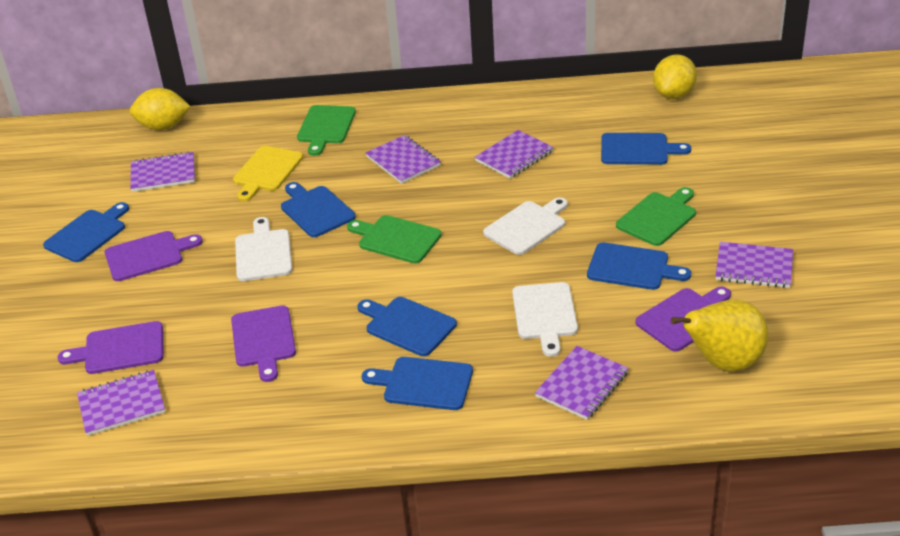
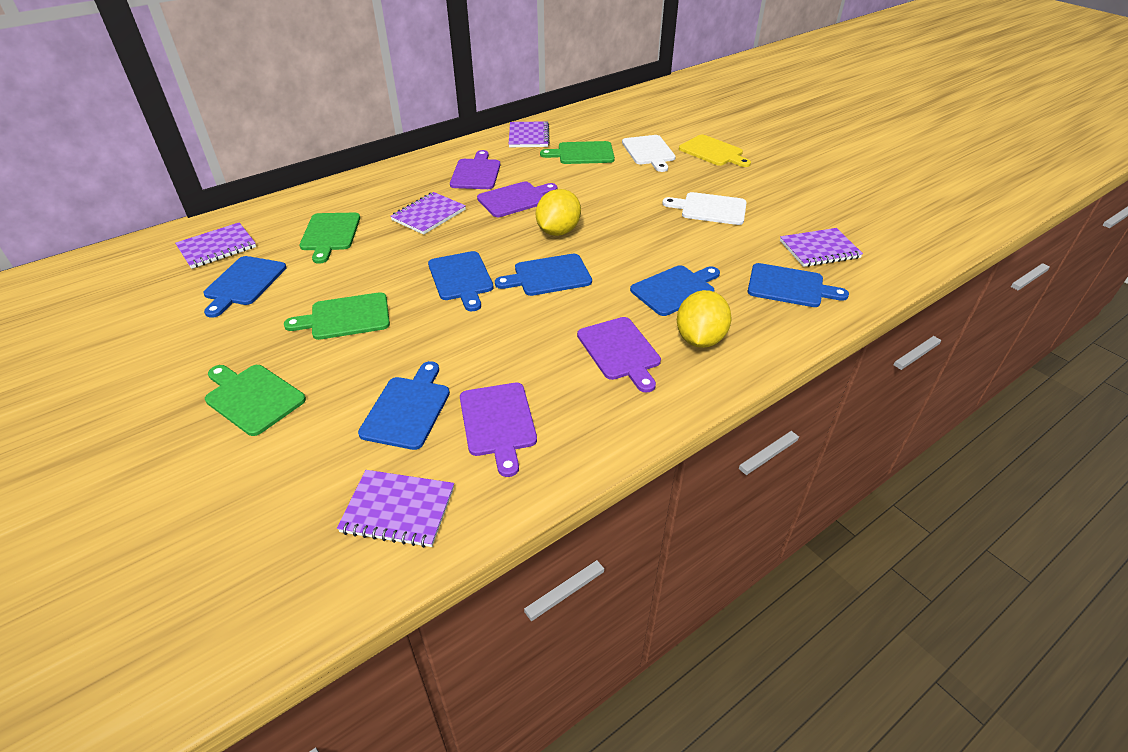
green cutting board: [297,105,356,156] [347,215,442,263] [616,187,696,246] = 3 -> [205,365,306,436] [284,292,390,340] [300,213,360,264] [540,141,615,164] = 4
purple notebook: [77,370,165,436] [130,151,195,192] [366,135,441,184] [475,130,554,179] [535,346,628,420] [715,242,793,288] = 6 -> [175,222,256,269] [337,470,454,548] [390,192,466,235] [509,121,550,147] [780,228,863,267] = 5
white cutting board: [235,217,292,281] [483,197,568,255] [512,282,578,357] = 3 -> [622,135,676,172] [662,192,747,225] = 2
yellow pear: [671,300,768,372] = 1 -> none = 0

